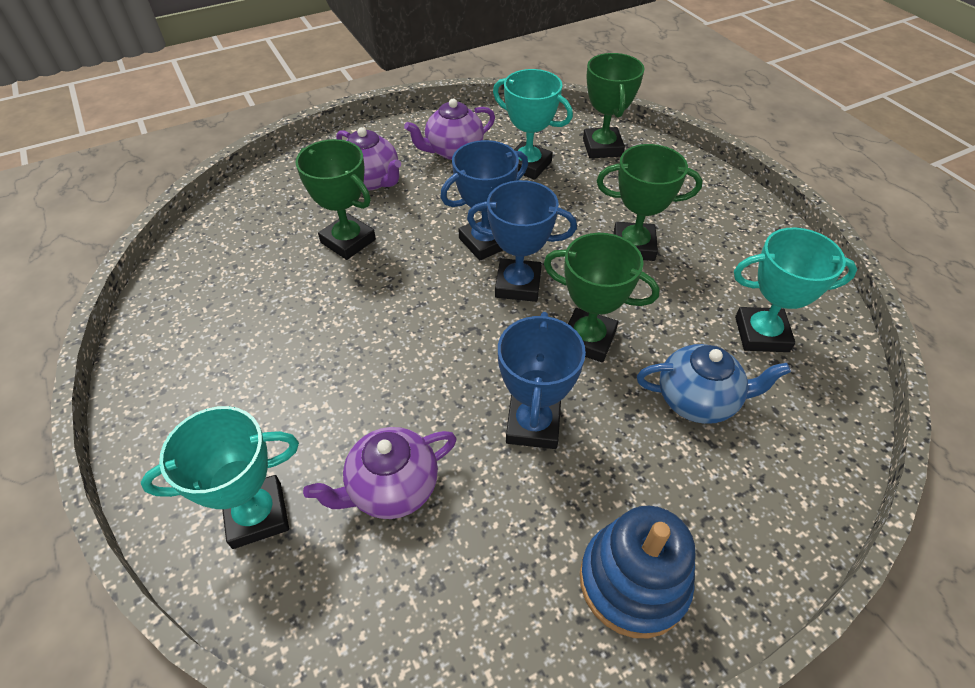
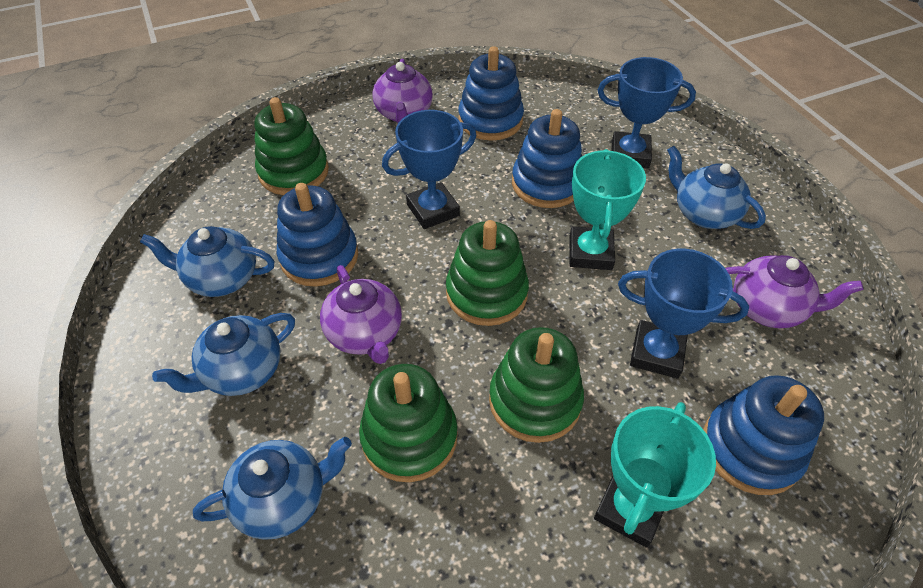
blue stacking toy: [580,506,696,638] = 1 -> [277,183,358,287] [458,46,524,141] [512,109,582,208] [703,375,824,495] = 4
blue teapot: [637,344,791,424] = 1 -> [140,226,275,297] [152,313,295,396] [193,437,352,540] [667,146,766,229] = 4
green stacking toy: none = 0 -> [254,97,329,195] [359,364,458,482] [446,220,529,326] [489,327,584,443] = 4
green trophy: [295,139,376,260] [544,233,660,362] [583,53,645,158] [597,144,702,261] = 4 -> none = 0
turquoise trophy: [141,406,299,549] [493,69,573,180] [734,227,857,352] = 3 -> [569,149,646,270] [594,402,716,548] = 2

